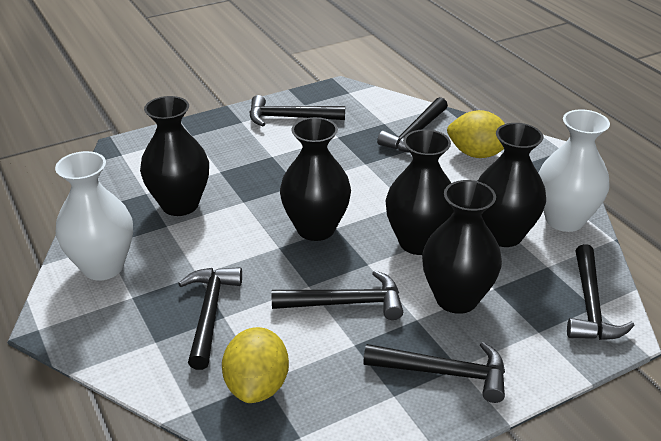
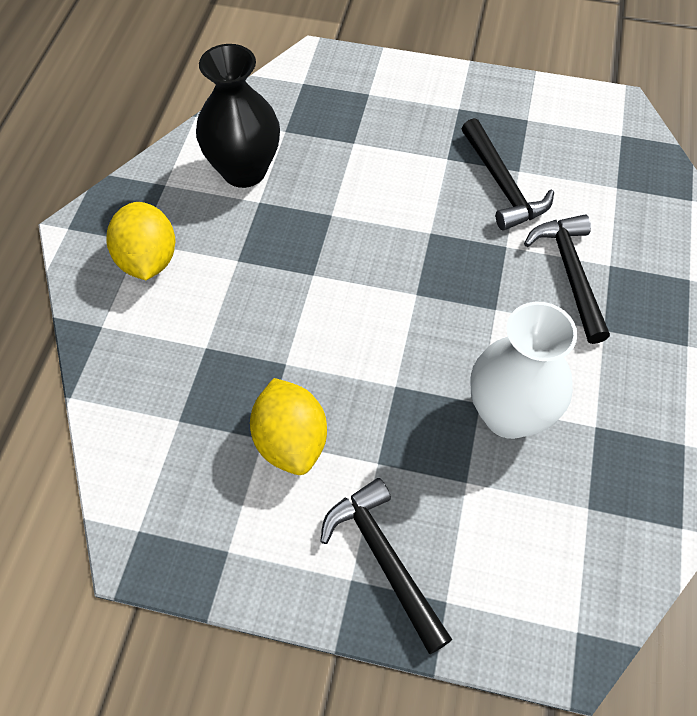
black hammer: [178,267,242,370] [250,95,345,126] [271,270,403,320] [363,342,505,403] [377,97,448,153] [567,244,635,340] = 6 -> [320,478,452,654] [461,118,554,230] [524,214,610,344] = 3
black vase: [140,96,209,216] [280,117,351,241] [386,129,454,255] [422,180,502,314] [478,123,546,247] = 5 -> [196,44,280,188] = 1
white vase: [55,151,133,280] [539,109,610,232] = 2 -> [471,302,577,439] = 1

